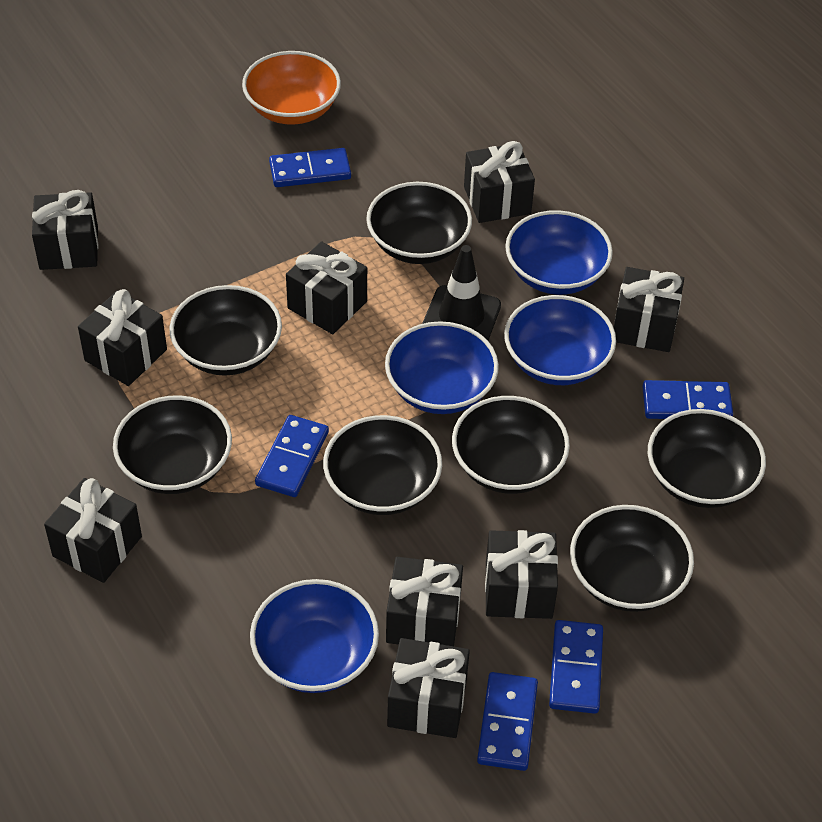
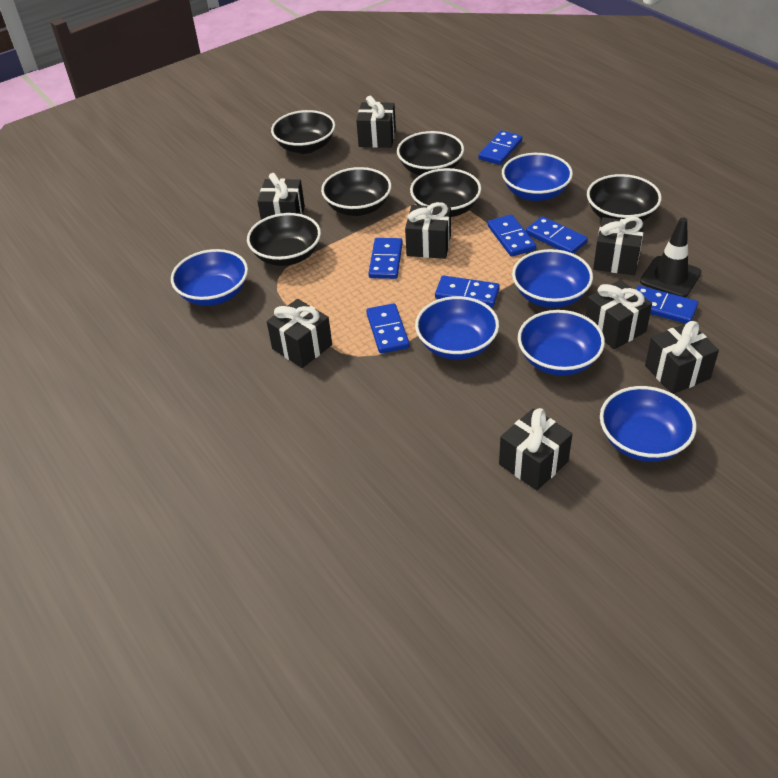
black bowl: [113,395,232,494] [169,285,282,376] [323,415,442,515] [366,182,472,264] [452,396,570,494] [570,505,694,612] [648,409,766,508] = 7 -> [247,213,321,266] [271,110,335,154] [321,167,391,216] [397,131,464,175] [410,168,481,217] [587,174,662,221] = 6
black gift: [32,190,98,270] [44,478,142,583] [78,289,167,386] [286,241,367,334] [386,557,463,646] [387,638,470,738] [464,141,535,223] [485,530,558,619] [614,267,684,352] = 9 -> [257,173,305,220] [267,299,332,368] [356,96,396,148] [405,202,451,259] [499,408,572,490] [586,280,652,349] [593,216,645,275] [645,321,719,394] = 8
blue bowl: [250,579,379,693] [385,321,499,414] [504,295,616,385] [505,210,613,295] = 4 -> [171,249,248,306] [415,296,499,360] [502,153,573,201] [512,249,593,308] [518,310,605,376] [600,386,697,462] = 6
blue domino: [255,415,329,497] [269,148,351,187] [477,672,538,771] [549,620,603,714] [642,380,733,419] = 5 -> [366,303,410,354] [368,238,403,279] [435,276,500,307] [478,130,522,165] [487,214,536,257] [526,216,588,254] [636,285,698,324] = 7
orange bowl: [242,51,341,125] = 1 -> none = 0

